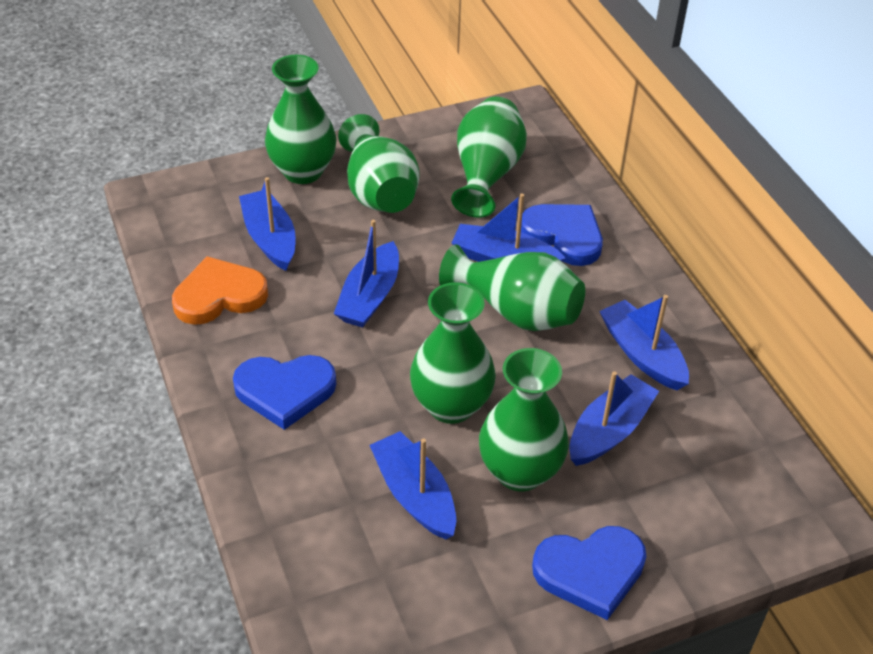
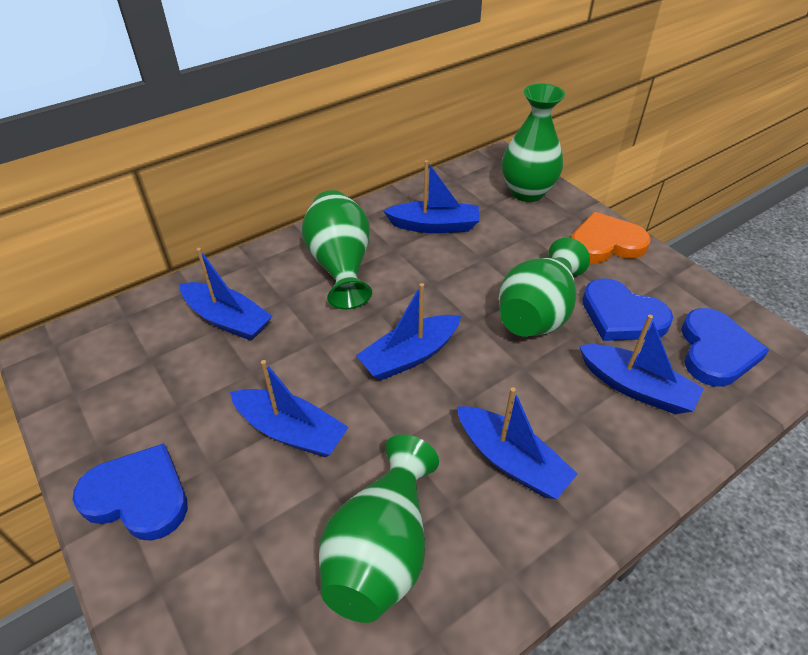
green vase: [265,55,336,184] [338,114,420,213] [410,282,496,424] [439,244,585,331] [451,96,527,217] [479,348,569,492] = 6 -> [302,190,372,309] [319,435,439,623] [499,238,590,337] [502,83,565,202] = 4

